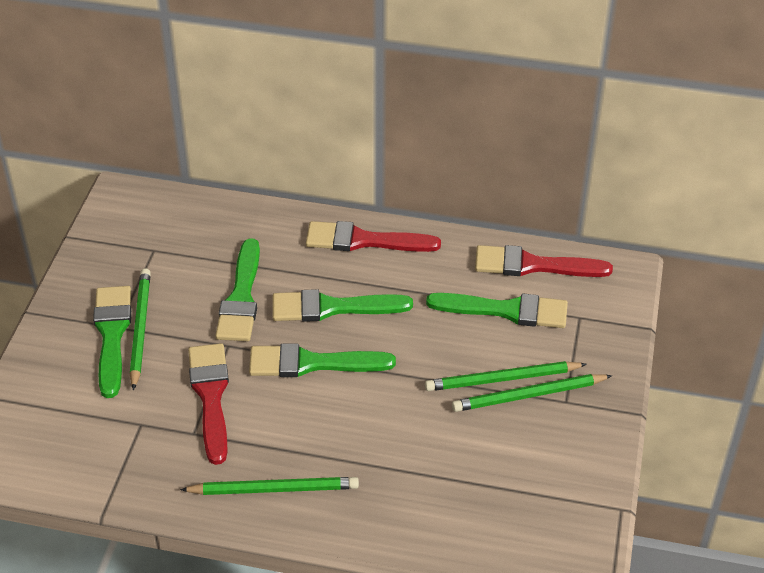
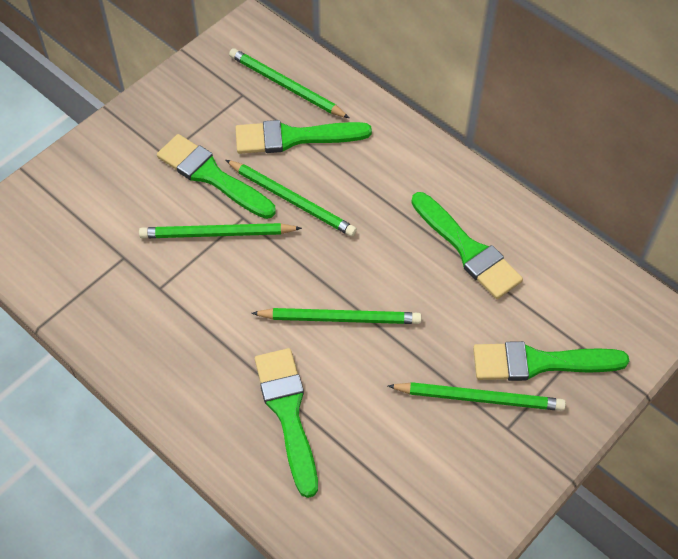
green pencil: [130,268,151,390] [180,477,359,495] [425,361,587,391] [452,374,612,412] = 4 -> [139,223,302,238] [226,160,357,237] [229,48,349,118] [251,308,422,324] [388,382,566,411] = 5
red brush: [188,343,229,465] [306,221,441,252] [475,245,613,277] = 3 -> none = 0

